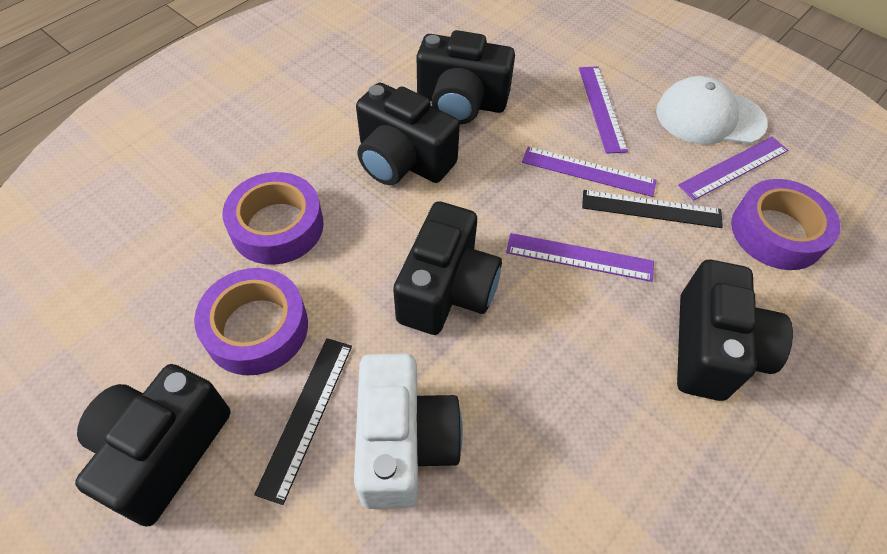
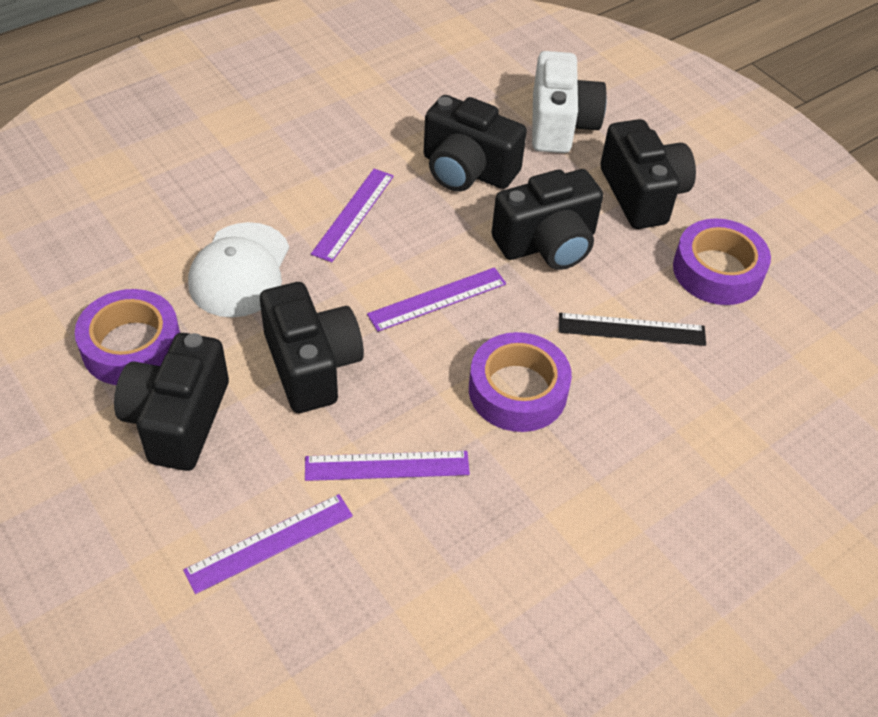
black ruler: [254,338,352,505] [582,190,723,228] = 2 -> [559,313,706,346] = 1

